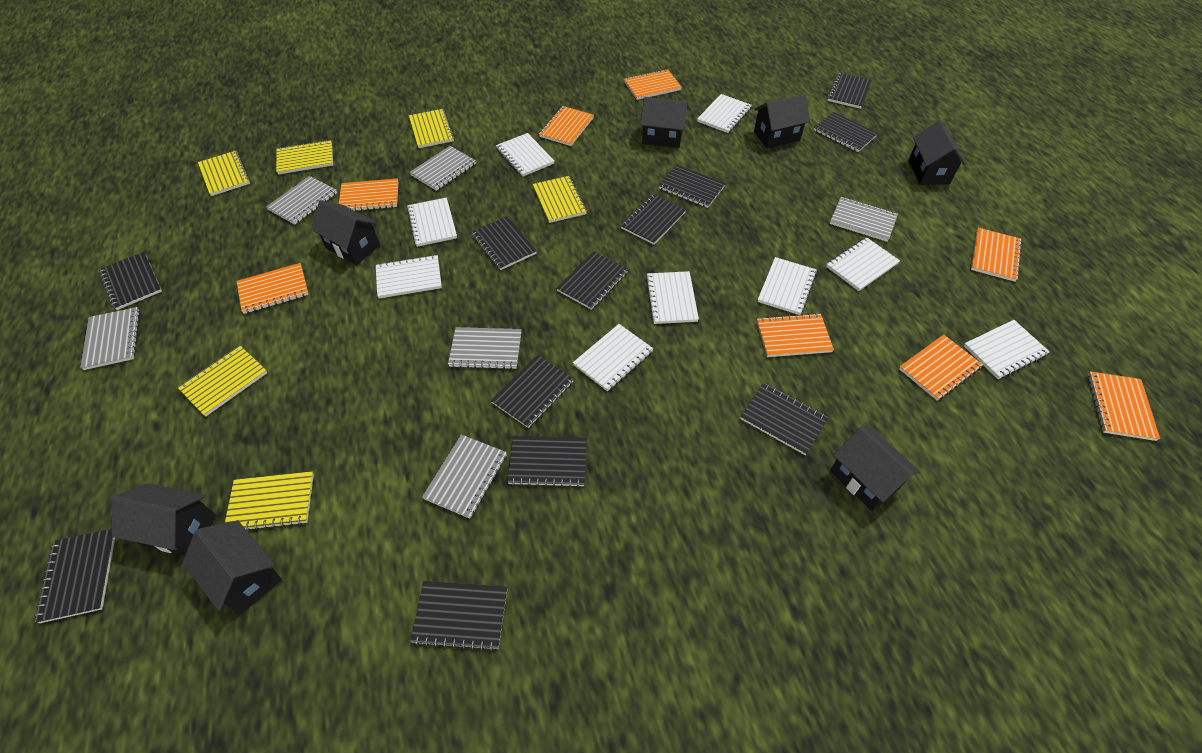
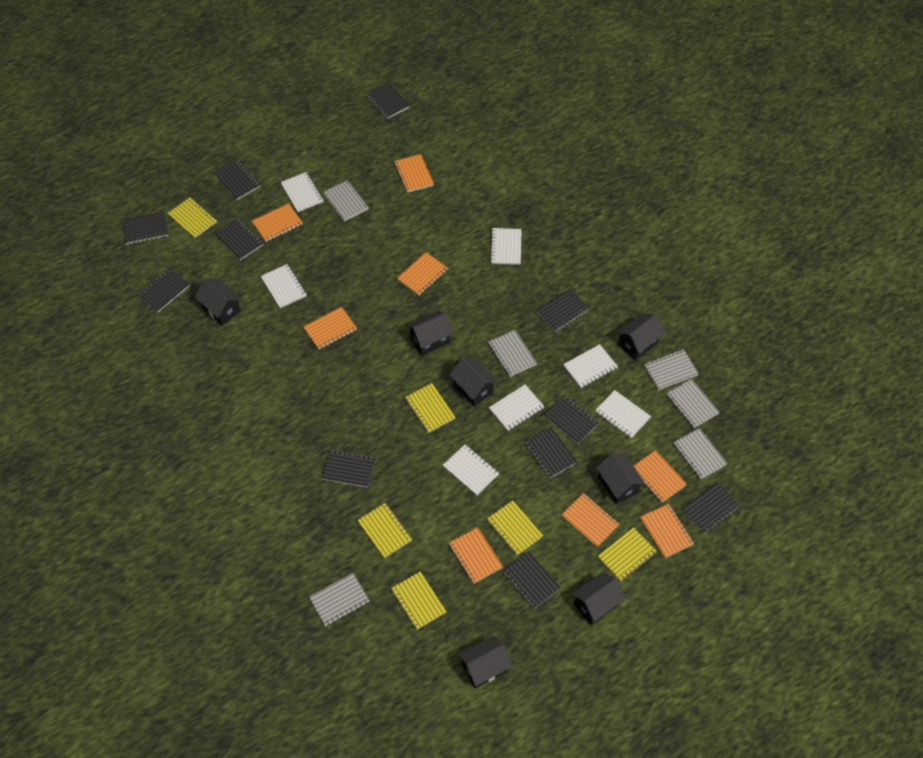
black notebook: [34,529,115,623] [99,252,162,310] [410,581,507,651] [471,216,537,270] [491,355,574,428] [507,436,587,487] [556,251,628,310] [621,194,686,245] [658,164,726,208] [740,383,829,455] [814,112,878,152] [827,72,872,109] = 12 -> [122,212,168,244] [137,268,190,313] [214,160,260,200] [214,218,263,260] [322,449,375,488] [365,82,409,119] [503,551,561,609] [524,427,577,478] [537,289,590,332] [543,395,599,444] [682,482,740,533] = 11
white notebook: [376,255,442,298] [407,197,457,247] [496,133,555,177] [573,324,653,391] [646,271,699,324] [697,94,752,133] [758,257,817,315] [826,237,900,291] [964,320,1050,379] = 9 -> [261,264,307,308] [280,172,324,212] [443,444,499,495] [489,385,545,431] [490,228,522,265] [563,344,618,388] [595,390,651,438] = 7

